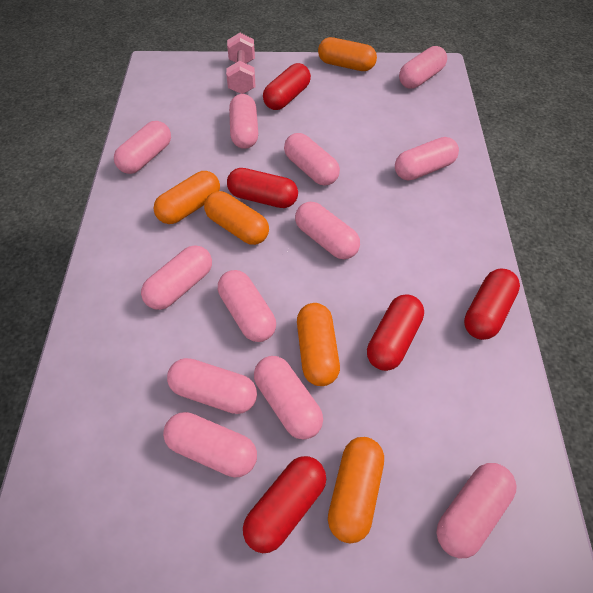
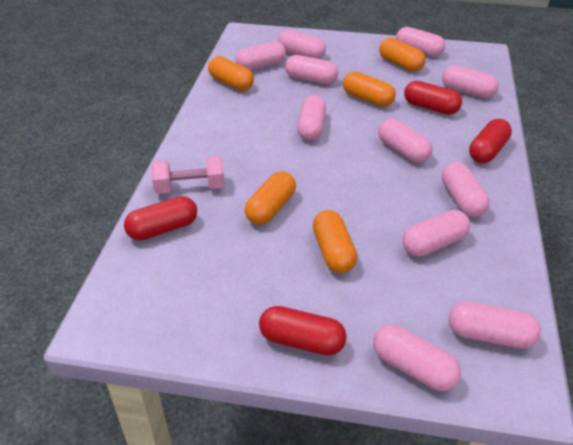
pink capsule: [114,121,171,174] [141,245,212,310] [163,412,257,478] [167,358,257,414] [218,270,276,342] [229,94,258,149] [254,356,323,440] [284,133,340,186] [295,202,360,259] [395,137,459,180] [399,46,447,89] [436,463,516,559] = 12 -> [236,42,286,71] [278,30,326,59] [285,55,338,84] [297,95,326,141] [373,325,461,391] [378,119,432,163] [396,27,445,57] [403,210,470,257] [442,65,499,98] [442,162,490,217] [449,302,541,349] = 11
red capsule: [227,168,298,208] [243,456,326,553] [263,63,311,110] [367,294,424,371] [464,269,520,340] = 5 -> [124,196,197,241] [259,306,347,356] [404,81,462,115] [469,119,512,163] = 4

